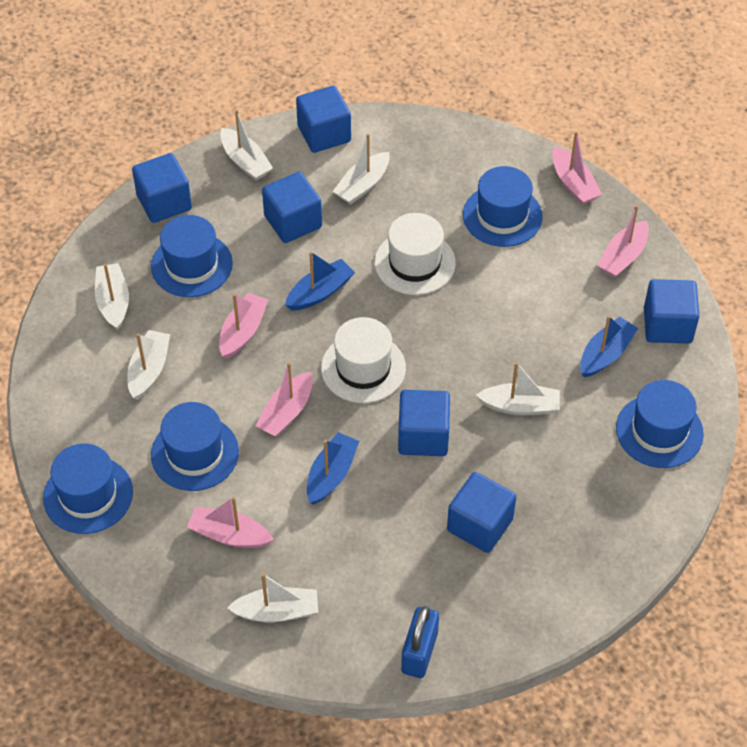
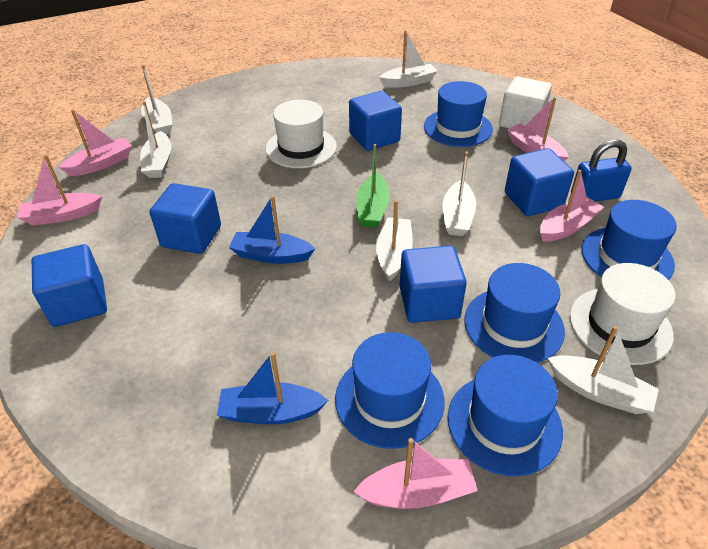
blue boat: [285,251,355,311] [307,432,359,504] [580,315,638,377] = 3 -> [217,352,328,424] [229,195,315,264] = 2
blue cube: [132,153,192,223] [262,172,322,243] [296,86,351,153] [398,390,450,456] [447,472,516,553] [644,279,699,344] = 6 -> [32,244,107,327] [150,183,221,254] [349,91,402,151] [400,246,467,323] [505,148,574,216] = 5
green boat: none = 0 -> [356,144,390,227] = 1
white cube: none = 0 -> [499,77,552,129] = 1

